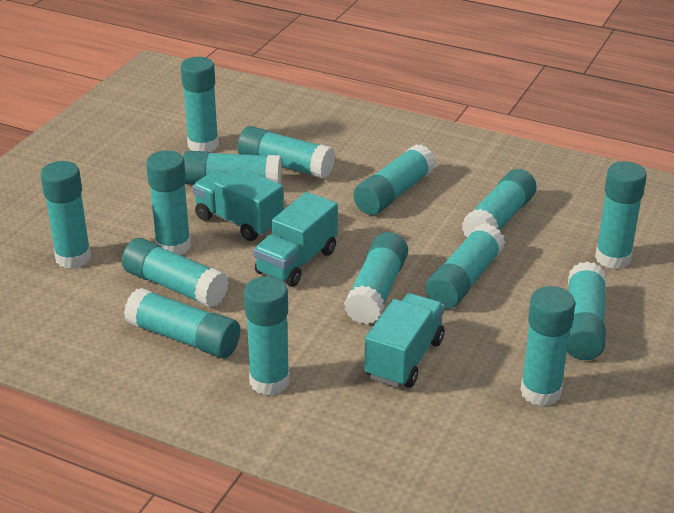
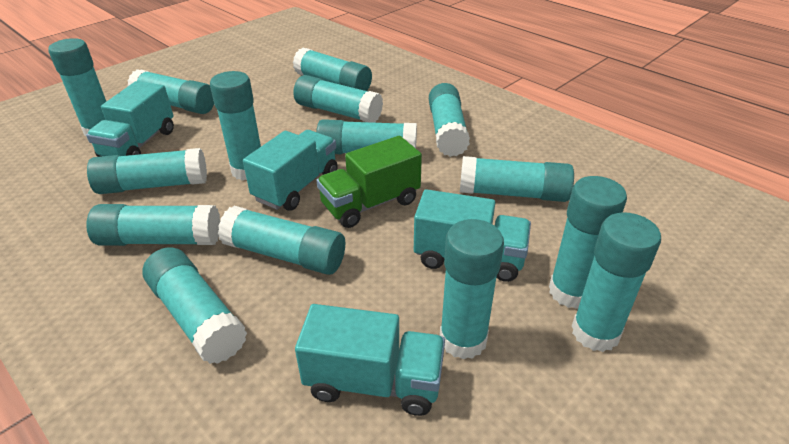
green truck: none = 0 -> [316,136,422,228] = 1
turquoise truck: [192,167,284,241] [254,192,338,287] [365,293,445,388] = 3 -> [86,81,174,157] [243,130,338,211] [295,304,445,416] [414,189,531,282] = 4

